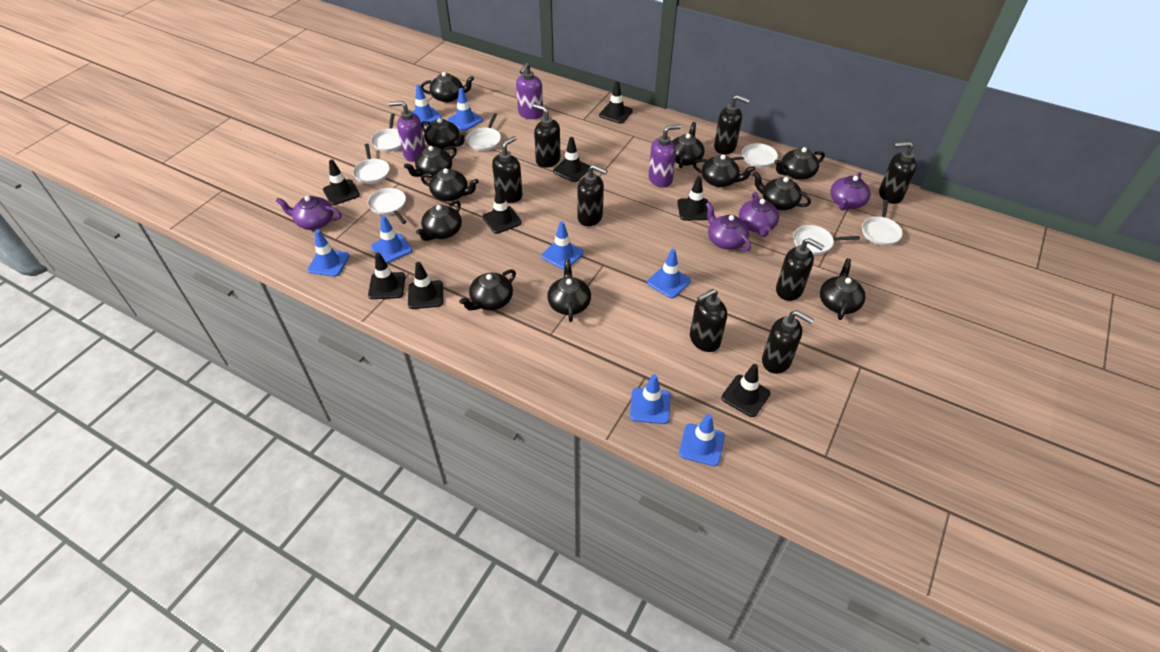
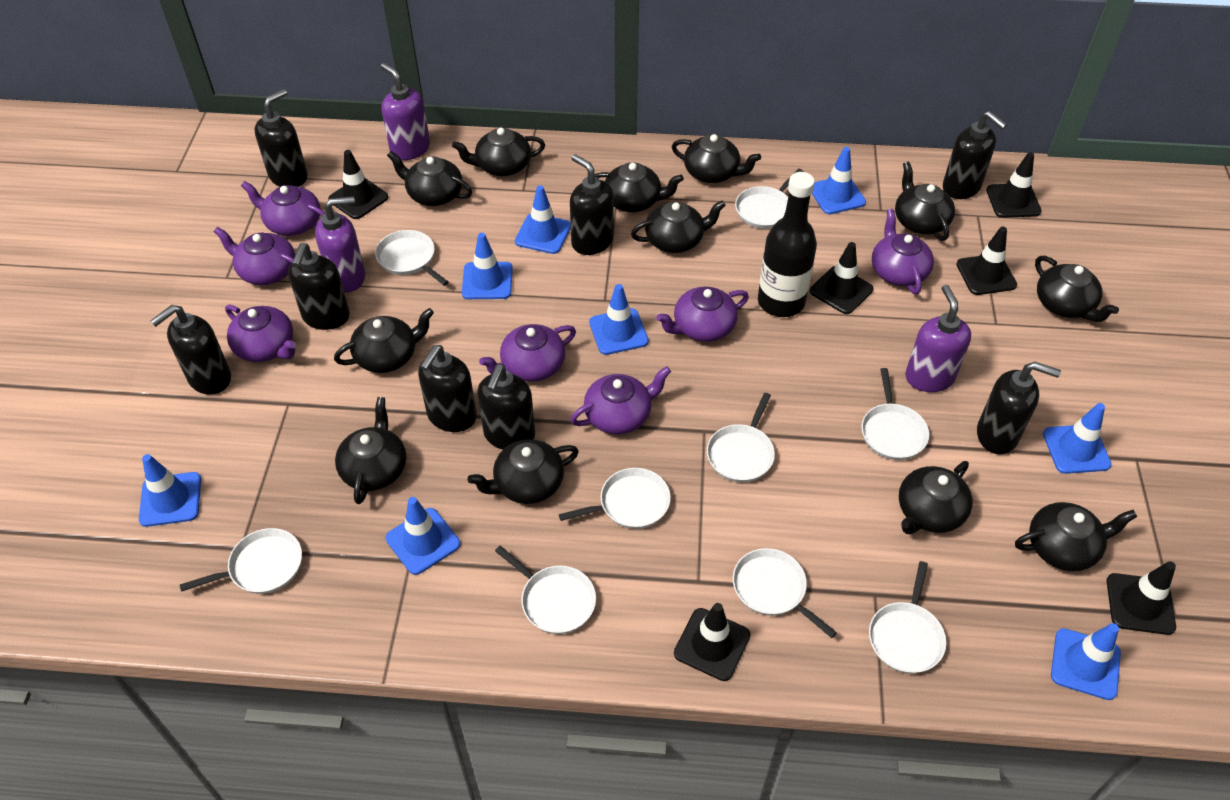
black bottle: none = 0 -> [758,172,817,317] = 1
black traffic cone: [323,159,360,205] [368,253,406,299] [408,262,443,309] [483,187,522,234] [553,137,590,182] [599,81,633,124] [677,176,708,220] [721,364,770,417] = 8 -> [328,150,389,219] [674,603,751,681] [810,242,873,314] [956,227,1017,295] [986,152,1042,218] [1107,561,1176,635] = 6
purple teapot: [276,196,342,230] [706,202,751,252] [739,192,779,237] [830,172,871,211] = 4 -> [214,227,295,285] [225,305,296,362] [241,181,325,236] [479,324,576,382] [570,366,671,434] [656,287,749,342] [872,209,934,294] = 7
white pan: [353,144,390,184] [368,188,406,224] [371,114,401,152] [466,113,501,151] [731,143,778,168] [793,225,860,255] [862,200,903,246] = 7 -> [180,528,302,594] [375,230,449,286] [495,546,596,634] [559,468,671,529] [707,393,775,482] [733,548,837,638] [735,169,803,229] [861,368,929,460] [869,561,946,674] = 9

